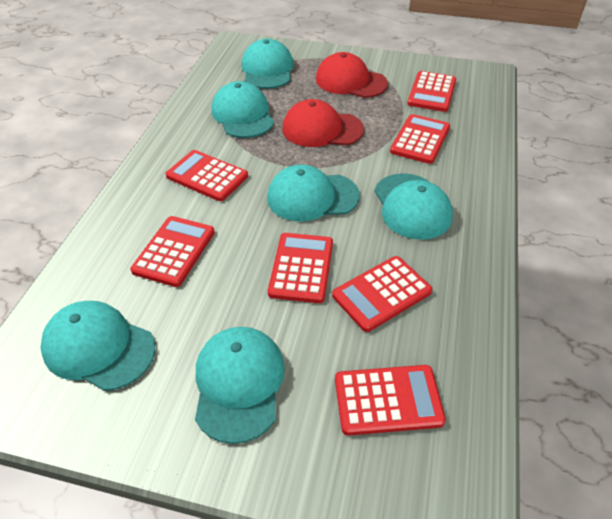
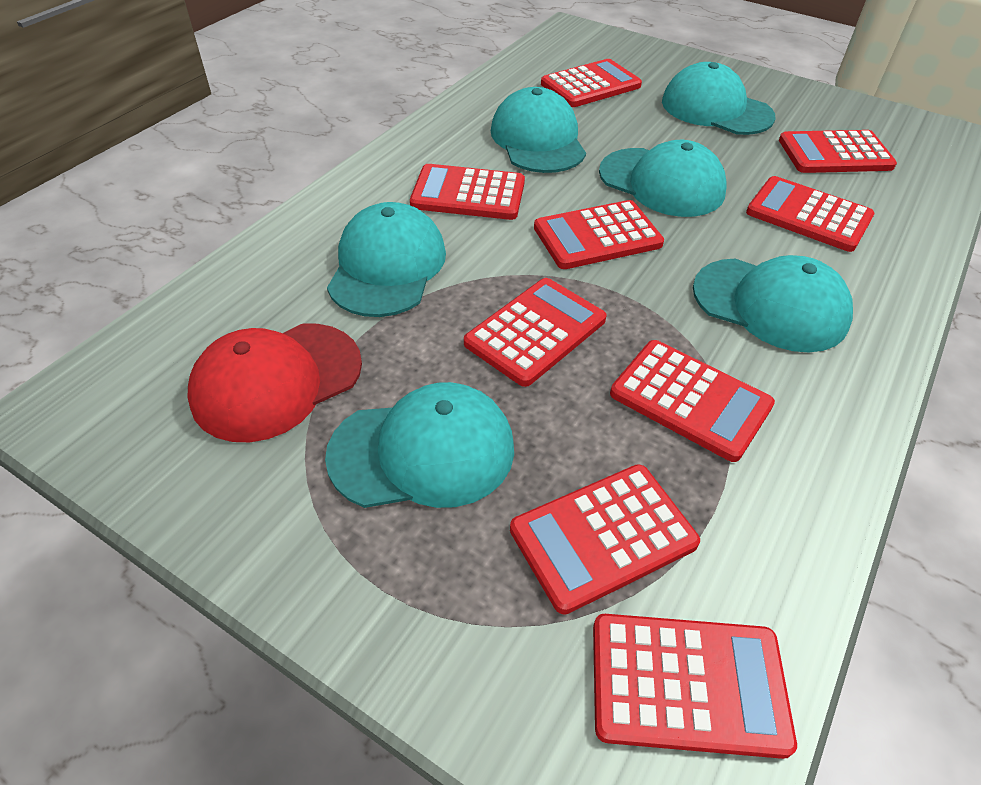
red calculator: [130,216,215,287] [165,150,248,201] [268,233,333,303] [332,256,432,332] [335,365,446,435] [390,114,450,164] [407,71,456,112] = 7 -> [410,164,525,220] [464,278,607,387] [510,464,700,615] [534,200,664,269] [541,59,642,107] [593,614,797,759] [610,340,775,462] [746,176,874,252] [779,130,897,173] = 9
red cap: [283,99,364,147] [316,52,388,98] = 2 -> [188,324,362,442] = 1

